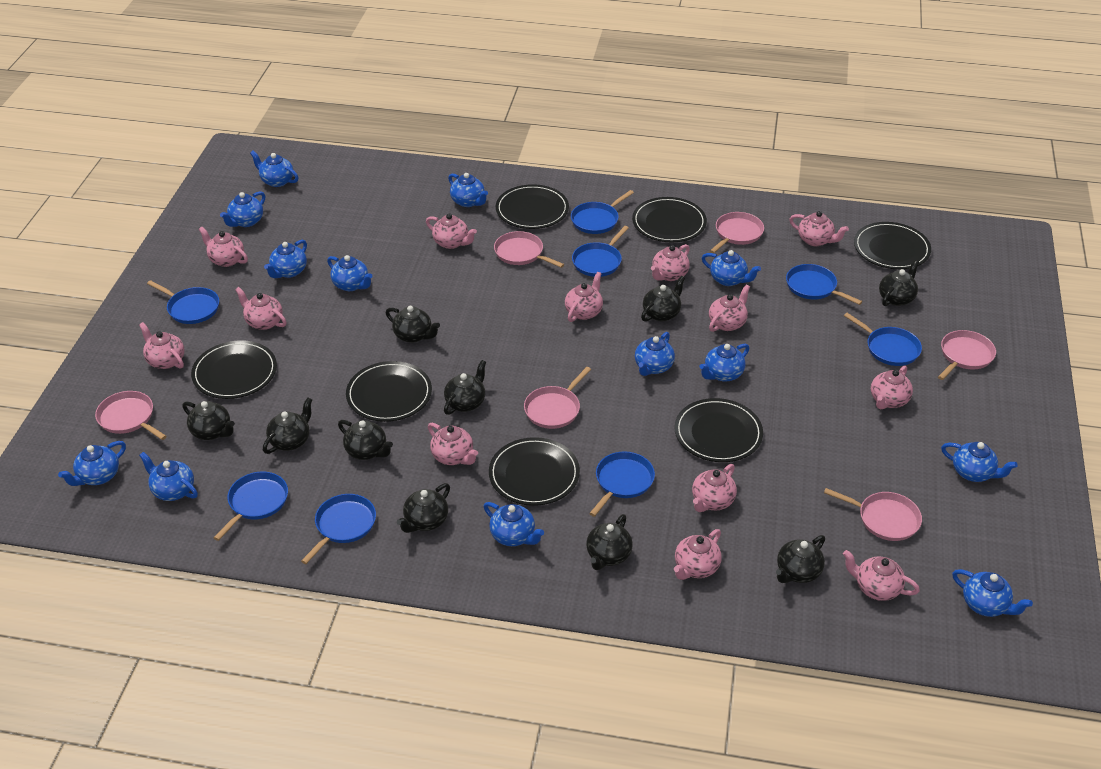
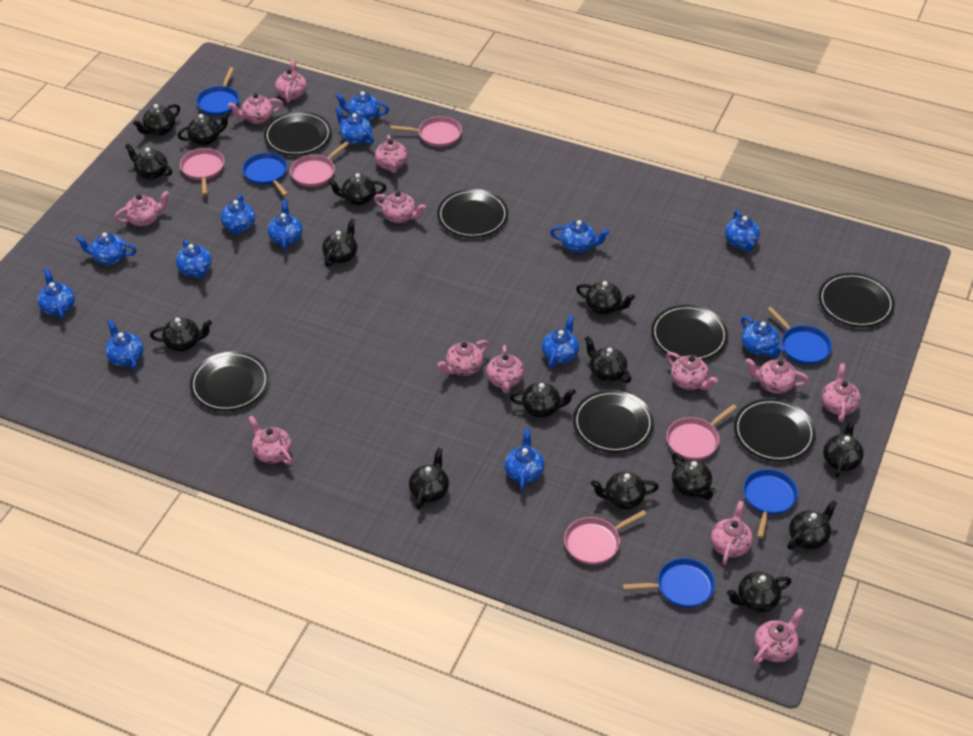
black teapot: [182,401,235,440] [263,398,312,454] [338,420,393,460] [386,305,440,343] [397,483,450,533] [444,360,486,415] [586,514,633,570] [641,276,685,321] [776,535,825,583] [879,260,919,306] = 10 -> [125,144,172,179] [133,104,180,135] [150,317,212,351] [177,112,230,145] [322,218,357,267] [328,173,386,205] [409,448,449,509] [510,382,576,417] [576,281,635,314] [585,336,631,383] [591,472,659,509] [672,453,717,500] [727,572,792,612] [787,500,837,549] [823,418,864,478] = 15
blue pan: [147,280,219,324] [214,472,288,541] [301,494,376,564] [571,190,634,234] [572,226,629,277] [589,451,655,517] [786,264,862,305] [844,313,922,366] = 8 -> [196,67,239,116] [242,153,288,196] [622,558,715,608] [743,469,798,538] [767,307,832,365] = 5
pink pan: [95,391,167,440] [494,231,564,268] [524,367,591,429] [710,212,764,253] [824,488,922,541] [938,330,996,380] = 6 -> [180,148,225,195] [290,141,349,187] [391,116,462,147] [564,510,647,565] [667,404,737,460] = 5

